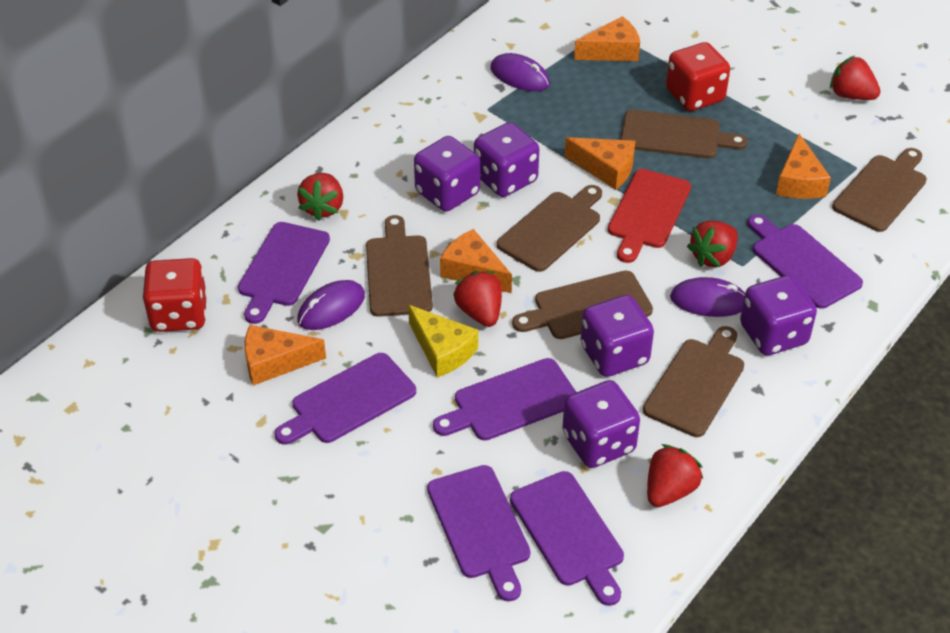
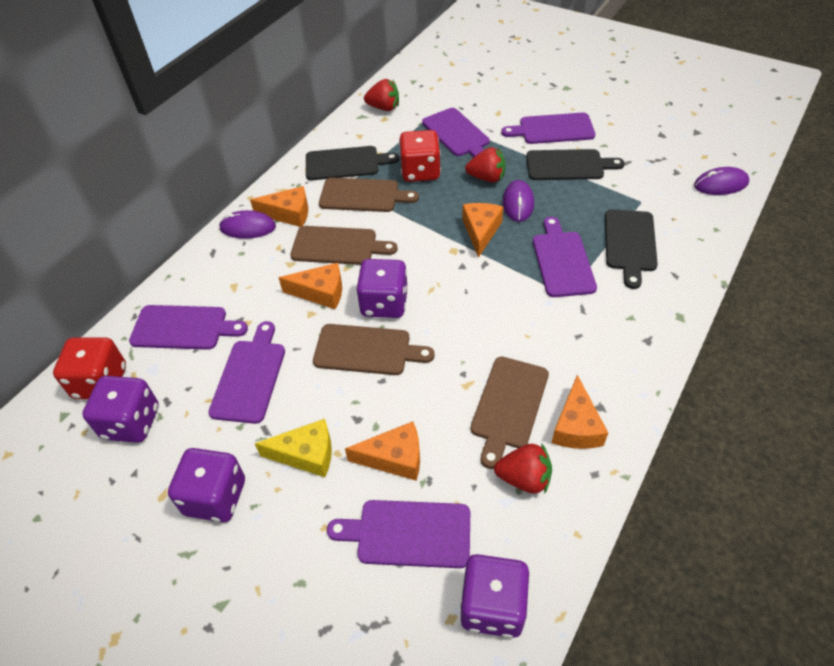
black cutting board: none = 0 -> [306,146,399,180] [526,149,625,180] [605,209,658,289] = 3
brown cutting board: [366,215,433,317] [497,185,602,272] [512,271,653,339] [620,109,748,159] [643,326,744,437] [832,148,927,232] = 6 -> [290,226,398,265] [313,324,435,375] [319,178,419,212] [470,357,549,469] = 4
purple dice: [414,136,480,212] [474,122,539,197] [562,380,640,468] [581,295,654,377] [740,275,817,355] = 5 -> [82,376,159,443] [168,448,245,522] [357,259,408,318] [460,554,530,638] = 4
red cutting board: [608,169,691,263] = 1 -> none = 0
red strawberry: [297,173,343,221] [453,271,502,327] [647,444,703,507] [687,221,738,267] [830,56,881,100] = 5 -> [364,79,399,111] [465,147,506,182] [494,443,552,494] = 3

